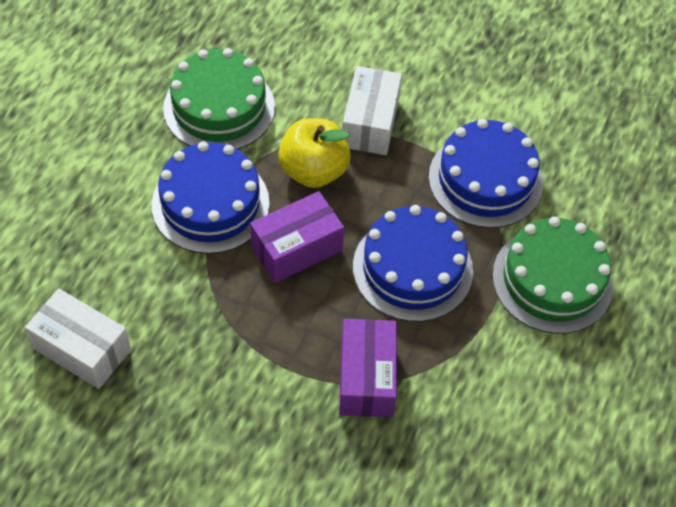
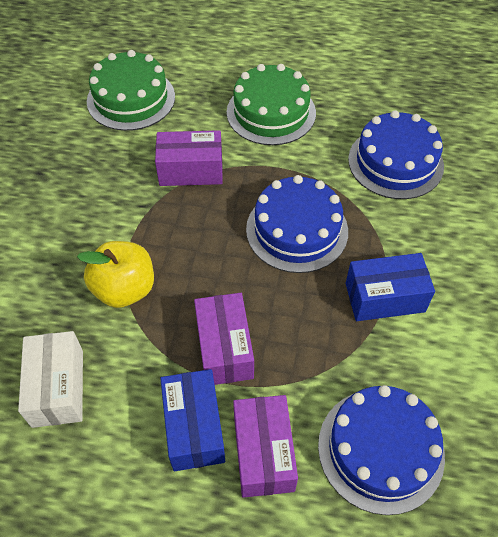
blue box: none = 0 -> [160,369,225,471] [346,253,435,321] = 2
purple box: [250,191,344,283] [339,319,397,417] = 2 -> [155,130,223,186] [194,293,254,385] [233,395,298,498] = 3
white box: [25,288,131,389] [342,66,402,155] = 2 -> [18,331,83,428] = 1

